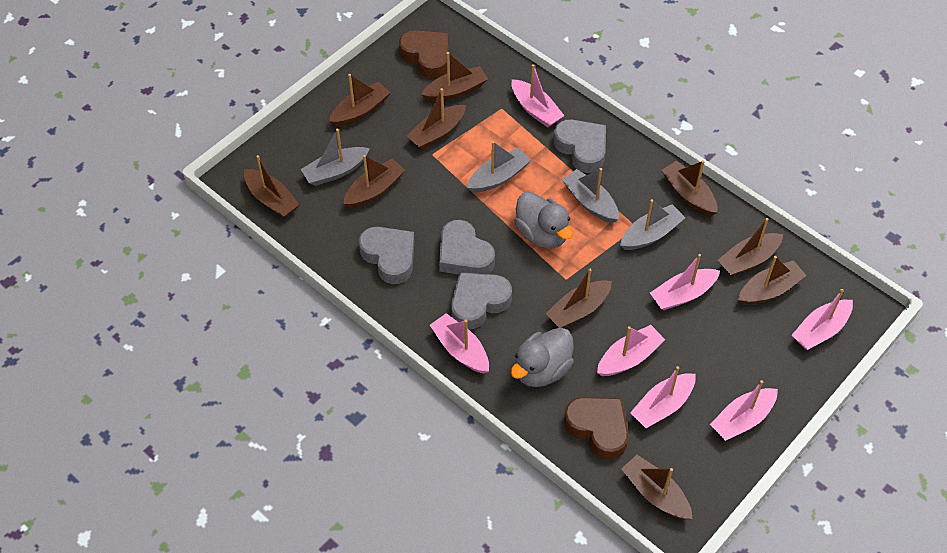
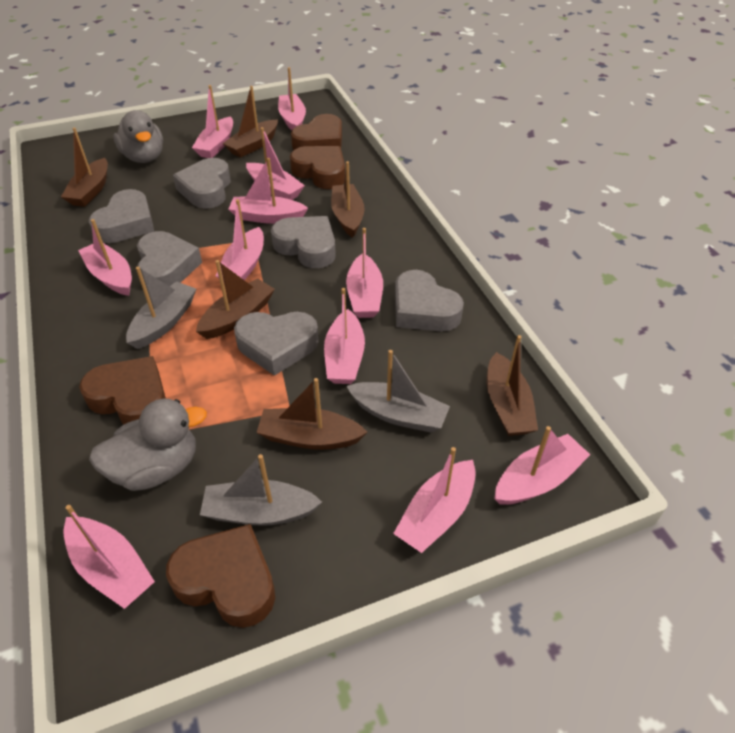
brown boat: [244,155,300,218] [329,74,390,127] [343,155,405,208] [406,88,466,150] [421,52,488,102] [545,269,612,328] [621,455,693,519] [662,160,717,216] [718,218,783,276] [738,256,807,305] = 10 -> [61,127,108,207] [196,260,275,339] [223,86,278,158] [256,378,367,450] [331,161,364,238] [487,335,538,436] = 6
brown heart: [399,30,448,79] [564,397,629,460] = 2 -> [79,356,166,425] [166,524,275,628] [290,146,345,189] [291,114,342,150] = 4
grey boat: [301,129,370,186] [467,141,531,193] [562,168,619,223] [620,199,685,250] = 4 -> [126,266,196,349] [200,454,322,526] [347,350,450,433] = 3
grey heart: [359,227,415,284] [439,220,495,274] [451,272,512,329] [553,120,606,173] = 4 -> [89,189,154,243] [137,231,202,286] [173,158,231,209] [234,312,319,376] [271,216,336,268] [395,270,464,331] = 6
pink boat: [430,313,489,374] [512,64,565,128] [597,325,665,376] [630,366,696,428] [650,254,720,310] [710,380,778,441] [792,289,853,350] = 7 -> [63,505,155,609] [78,219,132,296] [192,85,233,158] [216,199,264,281] [229,158,308,224] [246,127,305,200] [278,67,306,131] [324,288,365,384] [346,228,383,318] [393,447,476,553] [494,426,590,505] = 11

